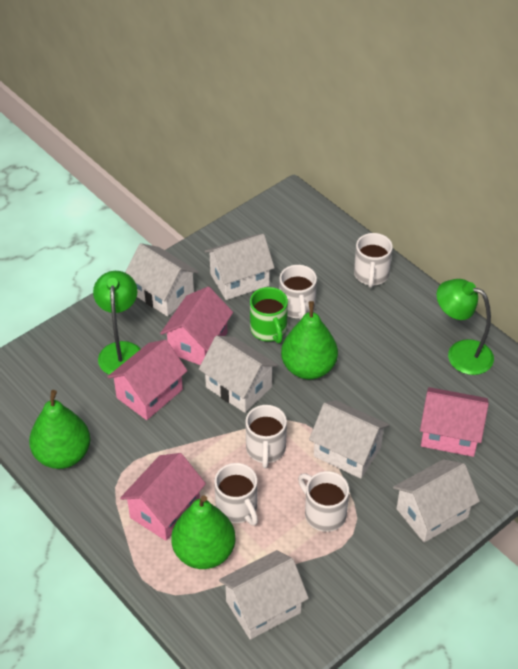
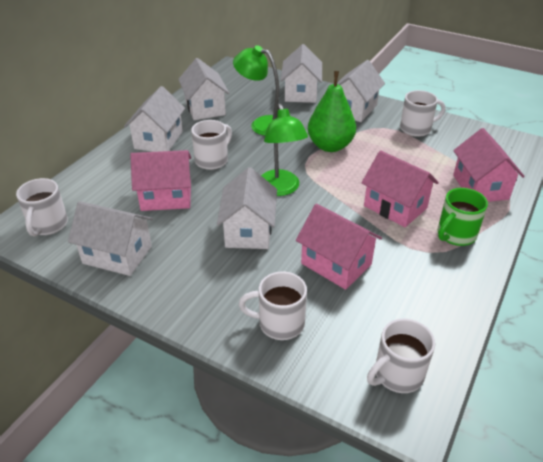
green pear: [29,390,90,469] [171,495,236,569] [281,301,338,379] = 3 -> [308,71,356,152] = 1

